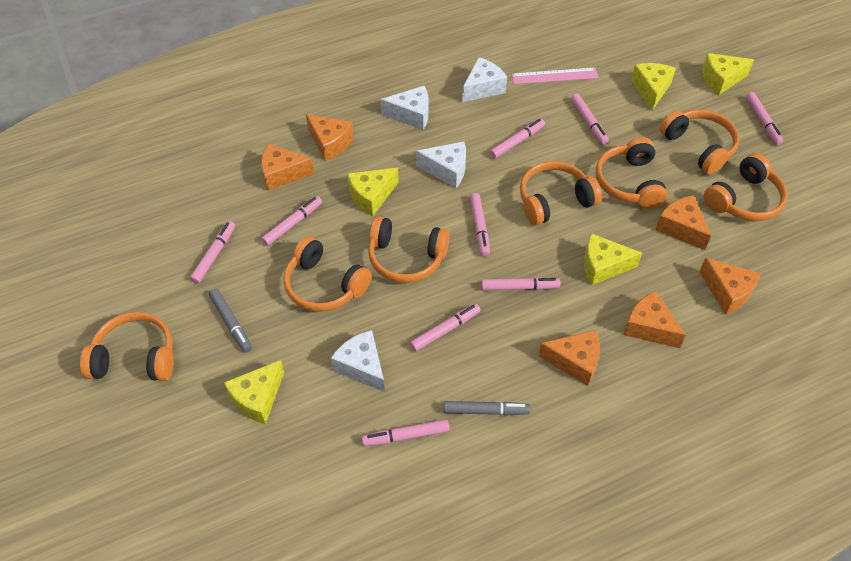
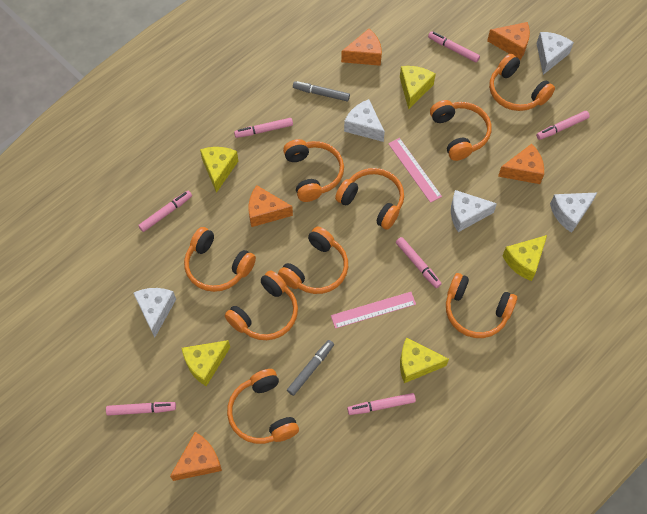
orange cheese: [261,144,314,191] [306,114,354,161] [538,330,600,386] [623,291,686,348] [655,195,711,250] [699,258,761,315] = 6 -> [170,432,222,481] [249,185,293,227] [341,29,382,66] [487,22,530,60] [498,144,544,184] = 5
orange headphones: [80,312,174,381] [284,236,372,312] [368,216,450,283] [520,161,602,226] [596,137,668,209] [660,109,739,174] [704,153,787,221] = 7 -> [184,227,256,292] [225,270,298,340] [227,369,299,444] [278,227,348,294] [283,139,344,202] [335,168,404,230] [430,100,491,161] [446,273,517,338] [489,54,555,111] = 9
pink marker: [190,221,235,284] [261,196,322,246] [362,419,449,446] [410,304,481,351] [470,193,490,256] [481,277,561,291] [490,119,545,159] [571,93,609,145] [746,92,784,145] = 9 -> [106,402,176,416] [138,191,192,232] [234,118,293,138] [347,393,416,415] [396,237,442,288] [428,31,480,63] [536,111,590,140] = 7
pink ruler: [512,68,599,84] = 1 -> [331,292,416,329] [388,138,442,203] = 2
white cheese: [331,330,385,392] [381,86,428,130] [416,142,466,188] [462,57,507,102] = 4 -> [133,288,176,338] [344,99,385,142] [451,190,497,232] [536,32,574,75] [550,192,598,233] = 5

